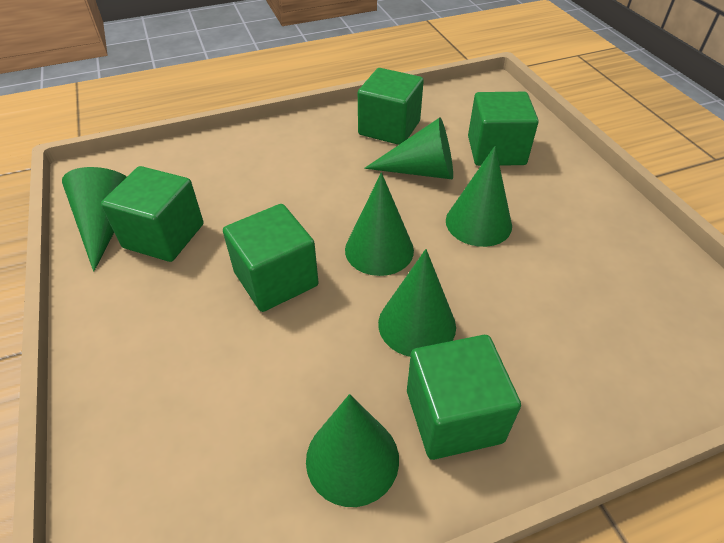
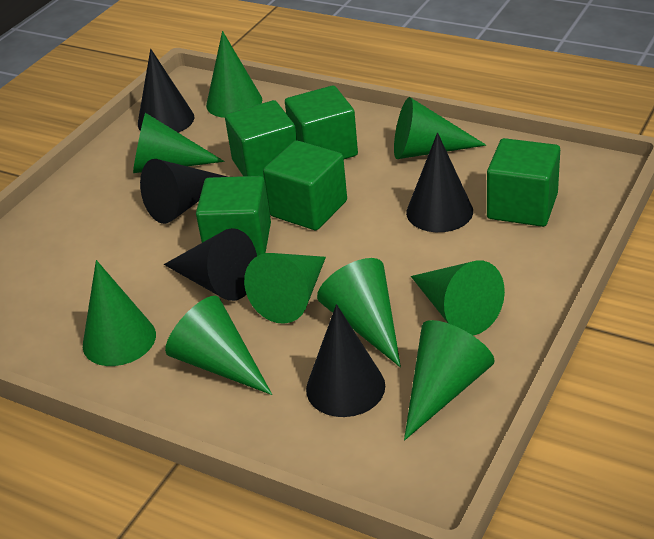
black cone: none = 0 -> [138,49,194,133] [140,159,228,224] [164,228,257,301] [306,304,385,417] [406,133,473,232] = 5
green cone: [62,167,127,272] [306,394,399,507] [345,173,414,276] [364,117,453,179] [378,249,456,357] [446,146,512,247] = 6 -> [83,260,156,366] [133,113,224,173] [165,296,272,395] [206,31,262,118] [244,253,326,324] [317,258,401,367] [394,97,486,159] [404,320,495,440] [411,261,505,336] = 9

